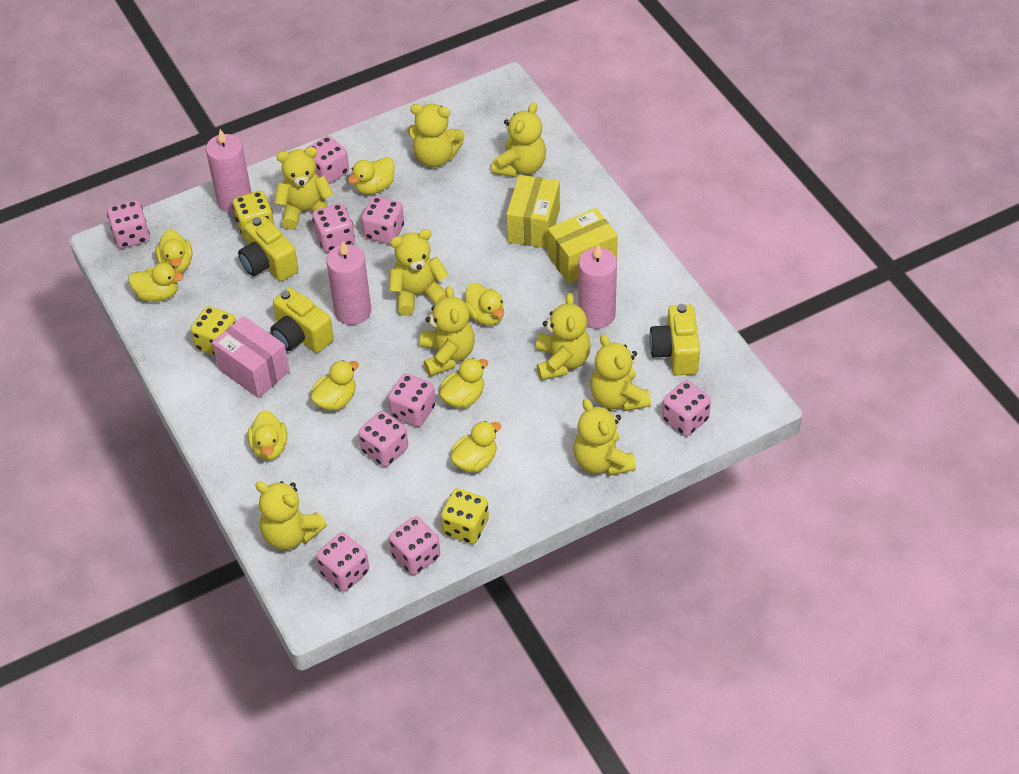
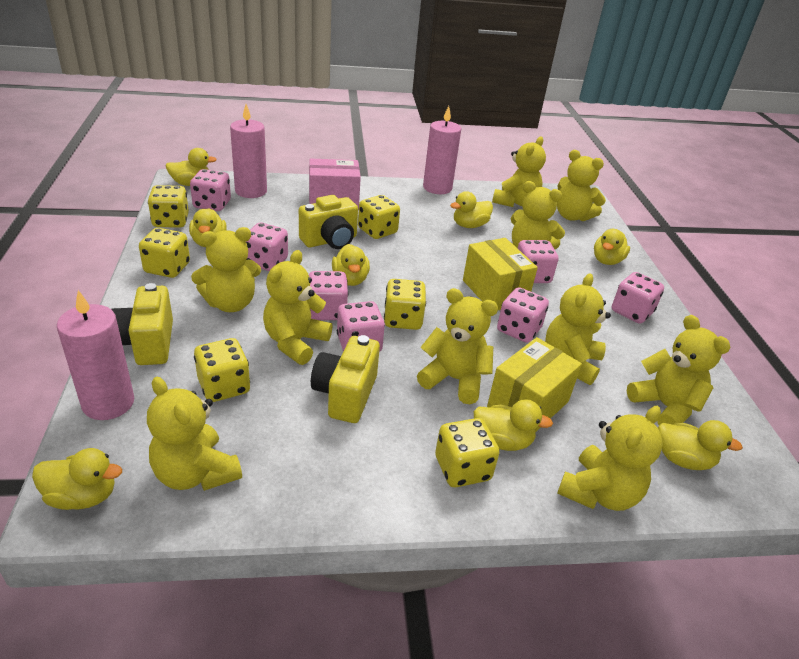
pink dice: [107,200,150,249] [307,136,349,184] [312,203,355,252] [316,533,369,592] [358,411,408,467] [362,196,404,244] [388,373,436,427] [389,516,440,575] [662,380,711,436] = 9 -> [190,169,231,211] [246,223,288,271] [309,271,348,320] [337,301,385,352] [497,287,549,343] [518,240,558,283] [612,272,664,324] = 7
yellow dice: [190,306,236,356] [232,191,275,239] [441,489,489,544] = 3 -> [139,228,190,278] [148,185,189,228] [194,338,250,402] [358,195,400,239] [384,279,426,330] [435,418,499,487] = 6
yellow teddy bear: [255,481,327,550] [275,147,333,230] [389,229,449,316] [407,104,465,167] [420,286,475,377] [492,102,546,177] [536,293,591,381] [573,399,636,476] [590,334,651,411] = 9 -> [147,377,242,491] [191,227,261,312] [263,250,333,365] [417,288,498,404] [492,137,546,207] [511,181,565,249] [545,273,611,385] [557,150,606,221] [557,406,663,511] [627,315,730,425] = 10

